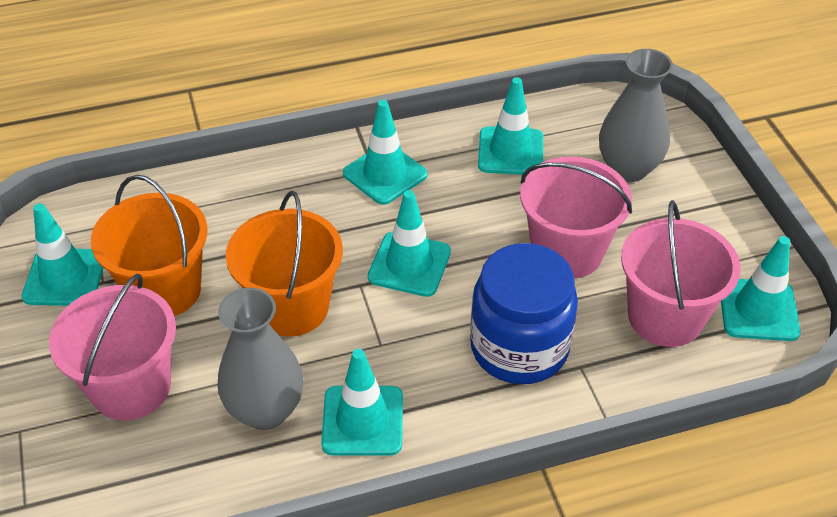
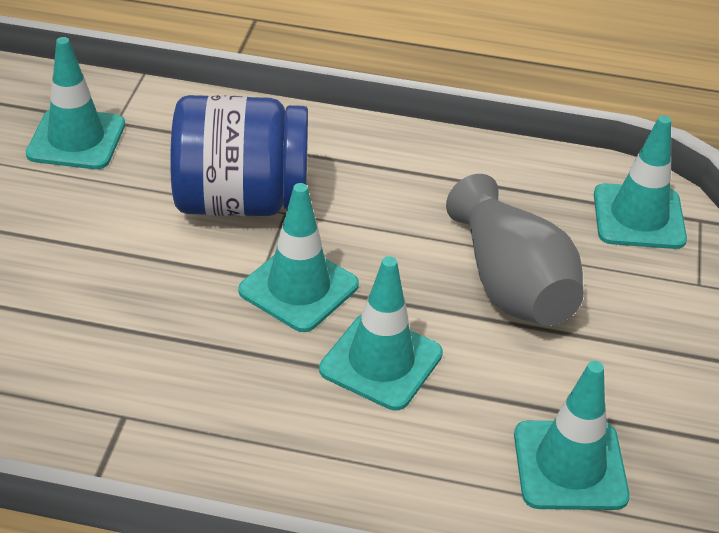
grey vase: [218,288,304,430] [599,49,673,182] = 2 -> [446,174,584,326] = 1
orange bucket: [90,174,208,316] [226,191,343,337] = 2 -> none = 0
pink bucket: [49,274,176,421] [520,156,632,279] [621,200,741,347] = 3 -> none = 0
turquoise traffic cone: [22,203,103,306] [321,349,403,456] [343,100,428,205] [368,190,451,297] [478,77,543,175] [721,236,801,341] = 6 -> [26,37,125,169] [238,183,359,332] [319,256,443,410] [514,361,630,510] [594,115,687,249] = 5

